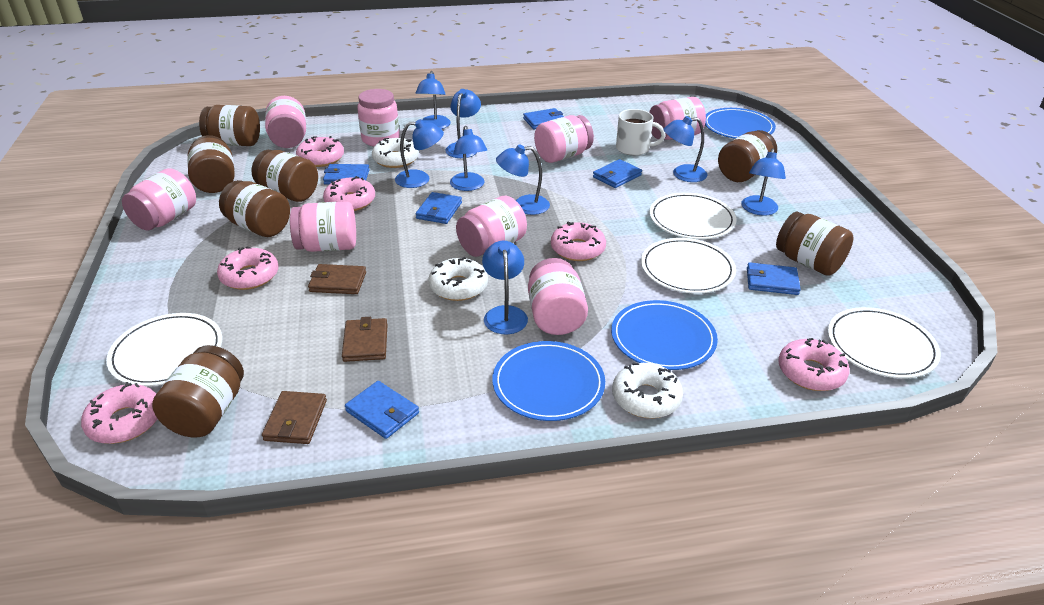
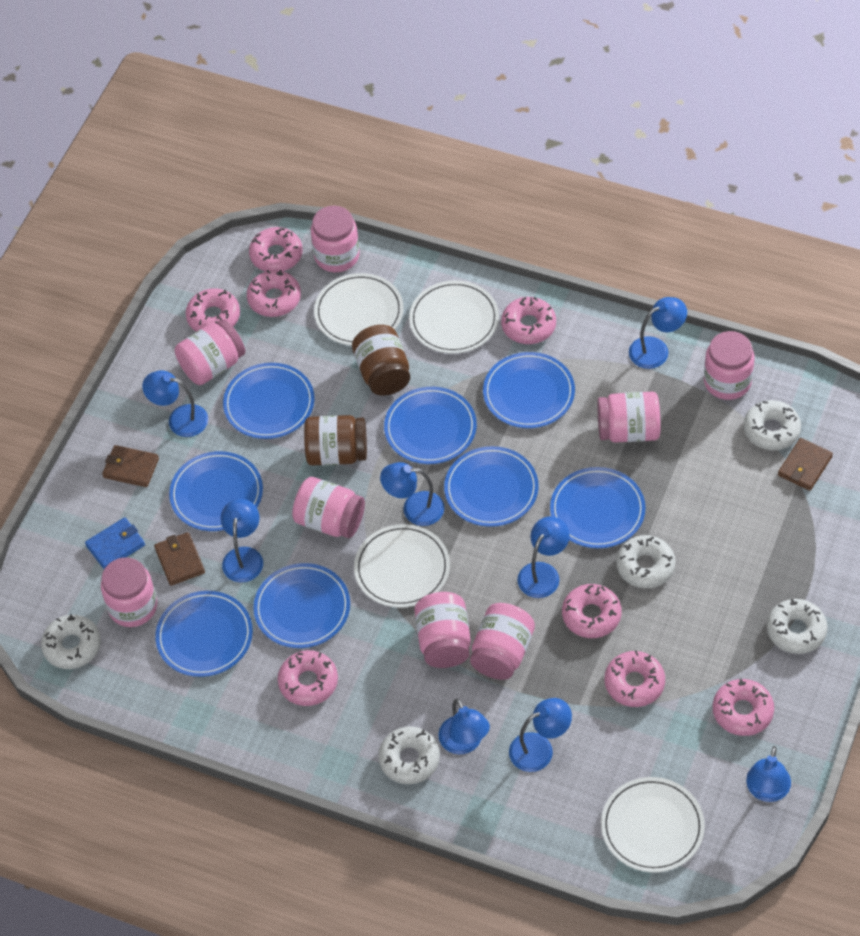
blue plate: [492,341,605,421] [611,300,718,370] [705,108,776,139] = 3 -> [155,591,253,677] [169,451,263,531] [223,363,315,439] [253,563,350,648] [384,387,477,464] [444,446,539,527] [483,352,575,428] [550,467,646,548] = 8
blue wallet: [323,164,370,185] [345,381,419,439] [416,192,462,224] [523,108,564,129] [593,159,642,188] [747,262,801,295] = 6 -> [85,517,145,569] = 1
brown jar: [152,345,244,437] [187,135,235,193] [199,105,260,146] [219,180,290,237] [252,150,318,202] [718,130,777,182] [776,212,853,276] = 7 -> [304,415,367,466] [352,325,410,396] = 2
pink donut: [81,382,157,444] [217,247,279,290] [296,136,344,167] [323,176,375,211] [551,222,606,261] [778,338,849,391] = 6 -> [186,288,240,332] [247,270,301,317] [249,227,303,272] [278,650,338,706] [501,297,556,344] [562,584,622,638] [605,650,665,707] [713,679,774,736] = 8
white donut: [372,138,419,168] [428,257,488,301] [612,363,683,418] = 3 -> [41,614,101,669] [378,726,440,784] [616,535,676,588] [744,400,801,450] [767,599,828,654] = 5
white mug: [616,109,666,156] = 1 -> none = 0

